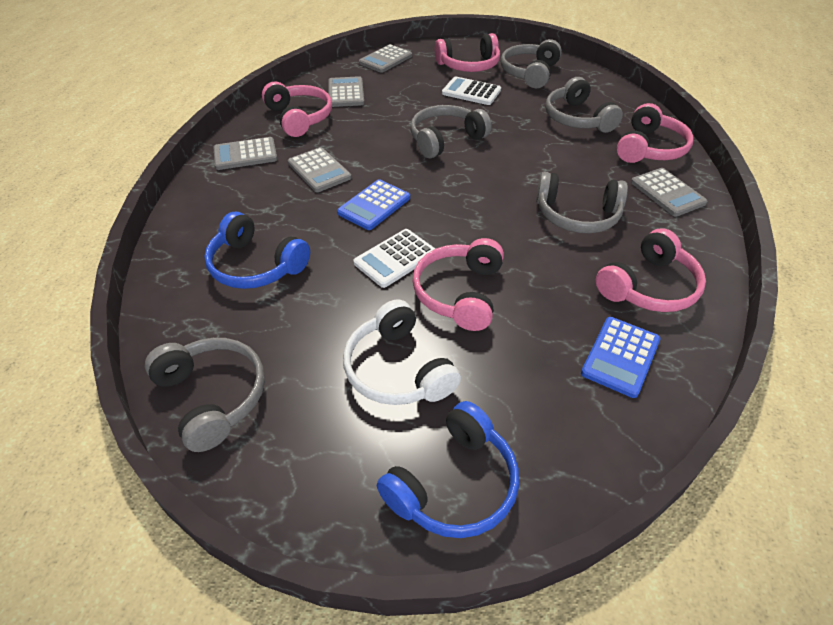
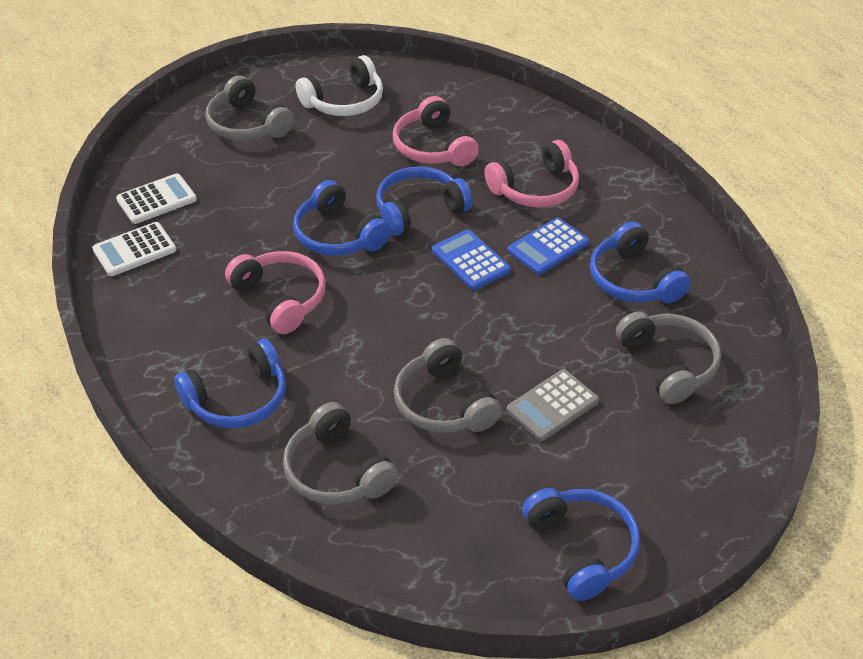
blue headphones: [204,212,310,289] [377,401,519,538] = 2 -> [174,339,286,428] [293,180,391,256] [376,166,473,236] [522,488,640,601] [590,221,691,303] = 5
grey calculator: [213,137,277,170] [288,147,352,192] [328,76,364,107] [359,44,412,73] [631,168,707,217] = 5 -> [507,369,599,441] = 1
grey headphones: [145,338,265,452] [410,105,492,158] [501,39,562,88] [536,172,628,233] [545,77,623,133] = 5 -> [206,76,294,140] [283,402,398,504] [394,338,502,433] [616,311,721,404] = 4
pink headphones: [262,82,332,137] [412,238,504,331] [435,33,500,72] [596,228,706,312] [617,103,694,163] = 5 -> [225,251,326,334] [393,96,479,166] [484,140,579,208] = 3

